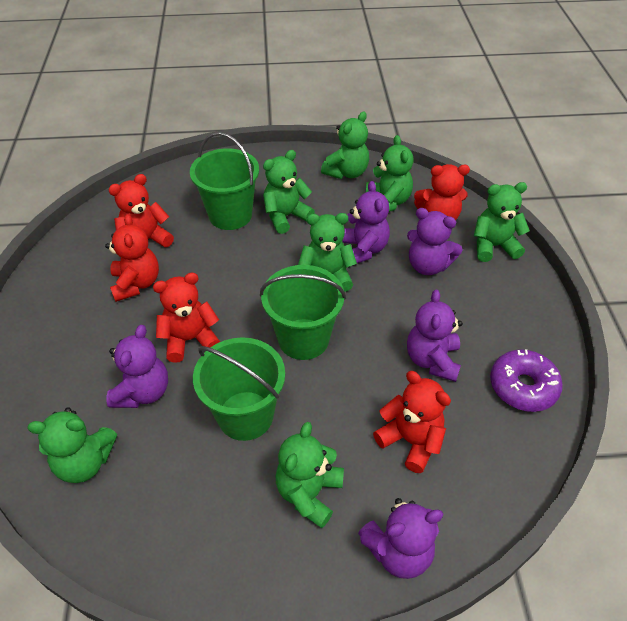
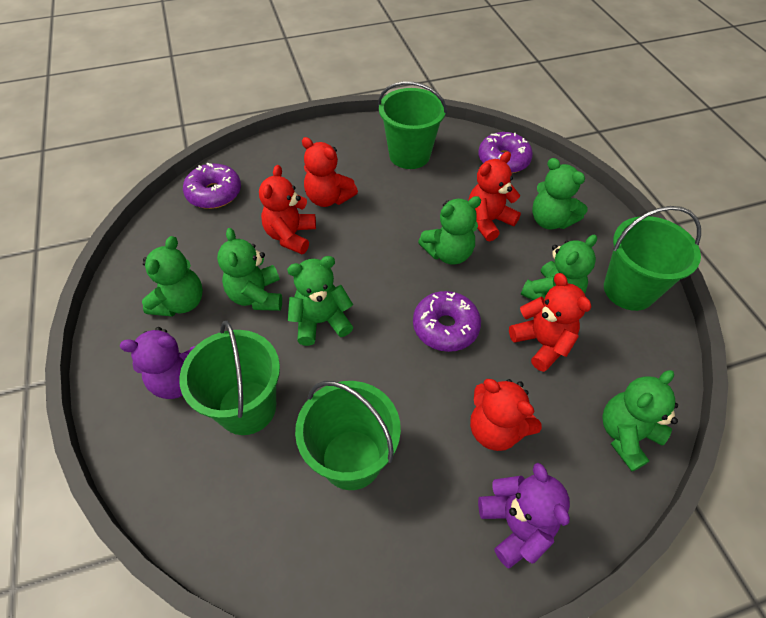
green bucket: [190,132,259,230] [193,337,285,441] [260,265,346,360] = 3 -> [179,321,280,435] [295,381,401,490] [378,81,447,169] [604,206,701,311] = 4
purple donut: [490,349,563,412] = 1 -> [183,163,241,209] [413,291,481,352] [478,132,533,173] = 3
purple teddy bear: [106,325,168,408] [342,181,390,263] [358,498,443,579] [407,208,463,275] [407,290,463,382] = 5 -> [120,327,195,399] [478,463,570,569] = 2

